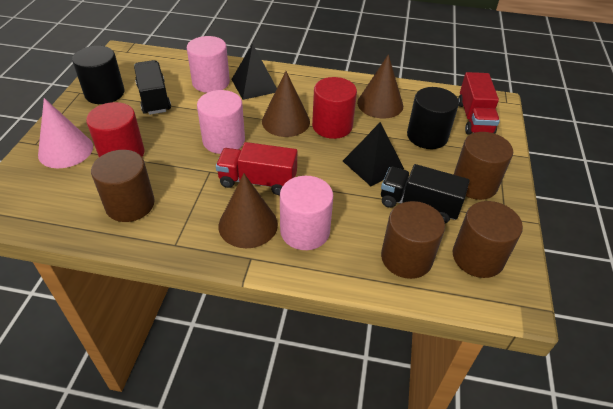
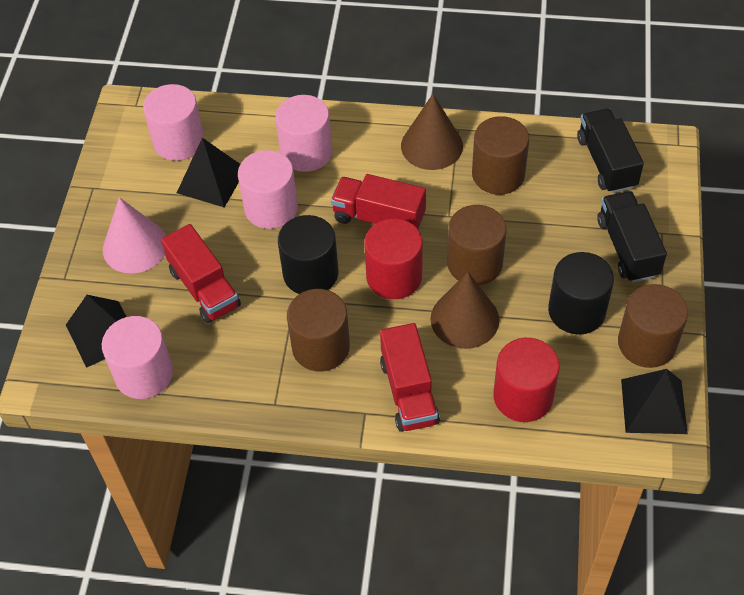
black pyramid: [231,44,277,100] [343,122,404,186] = 2 -> [66,295,126,368] [177,138,240,207] [621,369,688,434] = 3
brown cone: [218,173,278,248] [262,71,310,137] [357,54,403,118] = 3 -> [401,94,463,170] [431,272,499,349] = 2
pink cylinder: [187,36,230,93] [197,90,245,154] [280,176,333,250] = 3 -> [102,316,173,399] [143,84,204,161] [238,150,298,229] [275,95,332,172] = 4
red truck: [216,142,297,195] [458,72,500,135] = 2 -> [161,224,241,323] [331,174,426,229] [380,323,440,432] = 3

